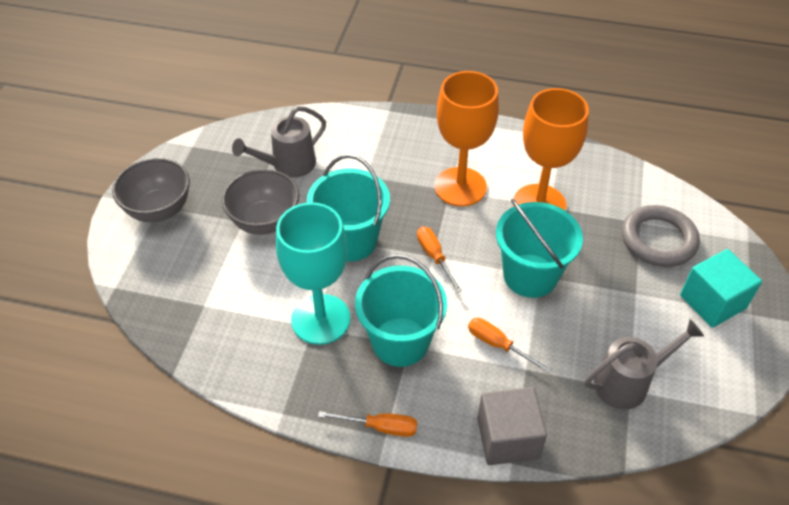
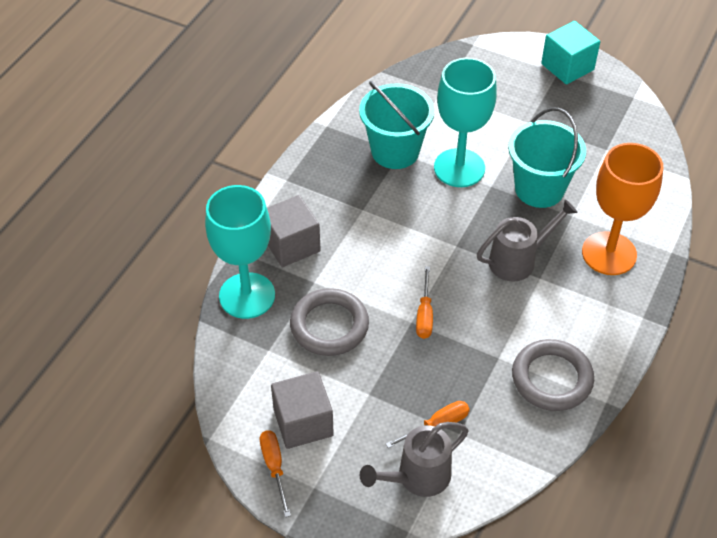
grey bowl: [112,158,190,222] [222,169,299,235] = 2 -> none = 0
grey cube: [477,387,547,465] = 1 -> [267,195,321,267] [271,371,334,449] = 2
grey ring: [622,205,700,267] = 1 -> [290,288,369,356] [512,339,594,411] = 2
orange goblet: [435,71,499,207] [513,88,589,211] = 2 -> [582,143,663,275] = 1
turquoise bucket: [307,154,390,261] [355,254,447,367] [496,198,583,298] = 3 -> [359,81,435,169] [508,107,586,208] = 2
turquoise goblet: [276,202,350,345] = 1 -> [205,185,275,319] [434,58,497,187] = 2

